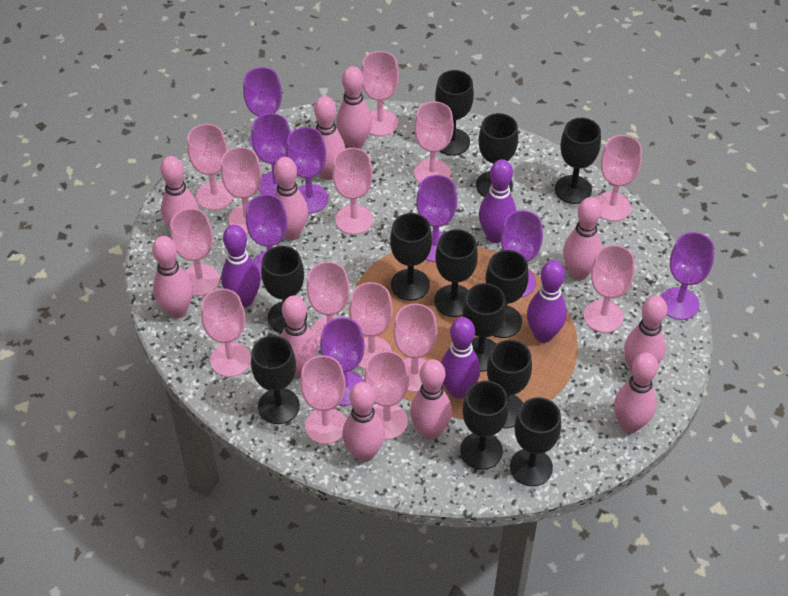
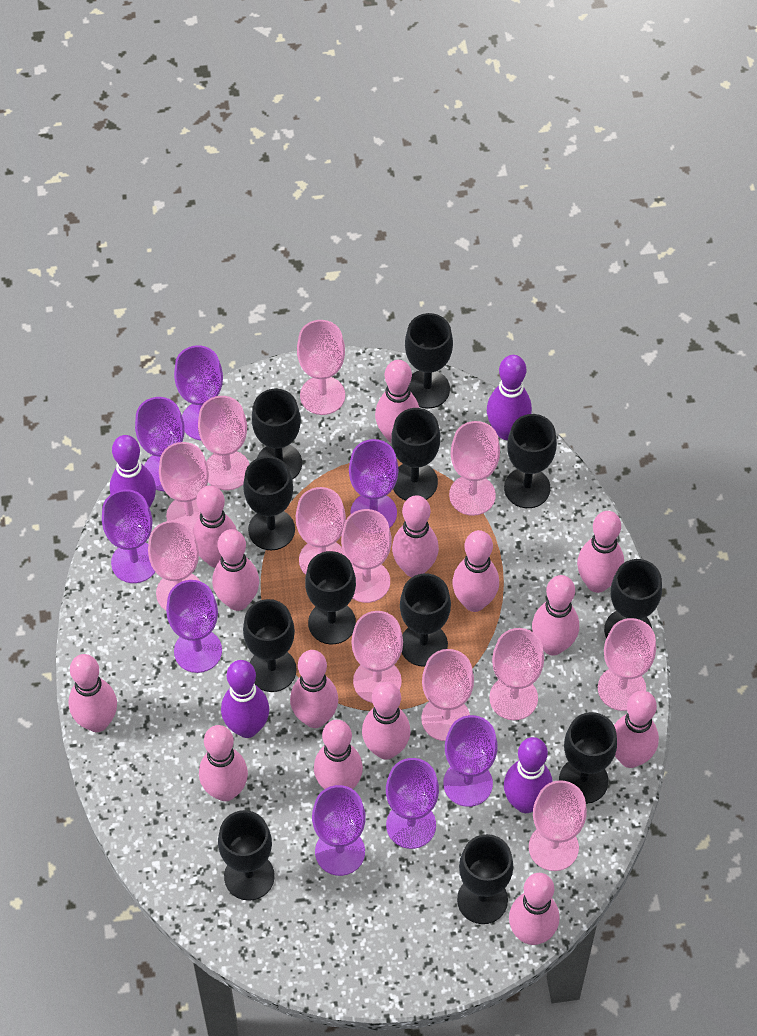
pink bowling pin: [152,236,193,319] [160,156,199,229] [274,157,308,240] [280,295,318,377] [314,96,345,180] [336,66,372,149] [343,382,385,462] [410,359,452,440] [563,197,602,280] [614,352,658,433] [624,296,667,375] = 11 -> [69,654,117,732] [193,485,237,568] [199,725,248,802] [212,529,259,611] [290,650,338,728] [314,720,363,789] [362,682,410,760] [375,360,419,444] [392,495,439,577] [452,530,499,612] [509,873,559,945] [532,575,579,656] [577,511,624,593] [614,691,659,768] = 14
pink goblet: [170,208,220,296] [187,124,233,210] [201,289,251,377] [221,147,262,234] [300,355,346,444] [307,261,350,347] [332,148,373,235] [349,282,393,369] [361,51,399,136] [364,351,409,440] [393,303,437,392] [414,101,454,183] [584,245,635,333] [596,135,642,221] = 14 -> [148,521,200,610] [159,442,209,531] [198,396,250,490] [296,487,346,575] [297,320,345,415] [341,509,392,603] [352,611,403,703] [421,649,474,741] [449,421,500,516] [489,628,544,720] [529,780,587,871] [598,618,656,711] = 12

